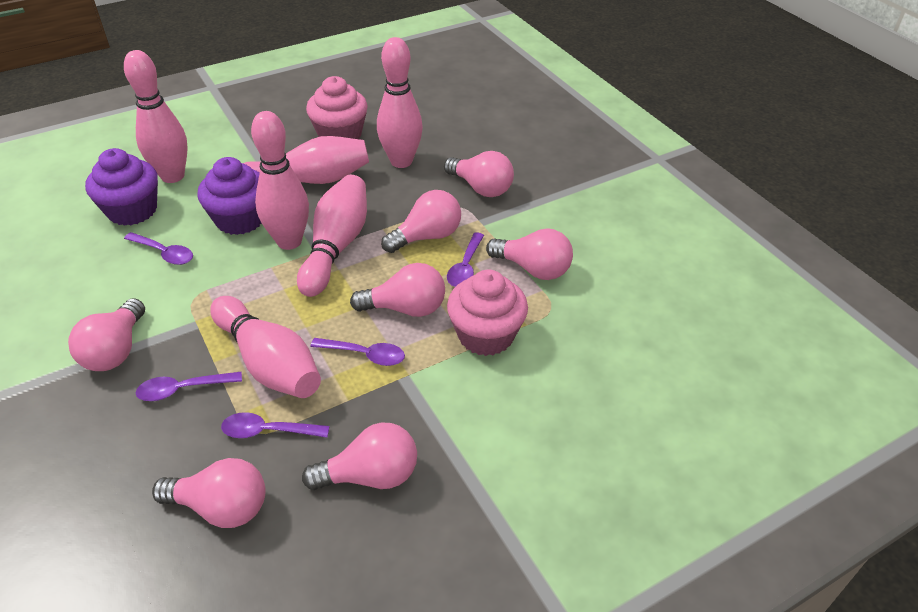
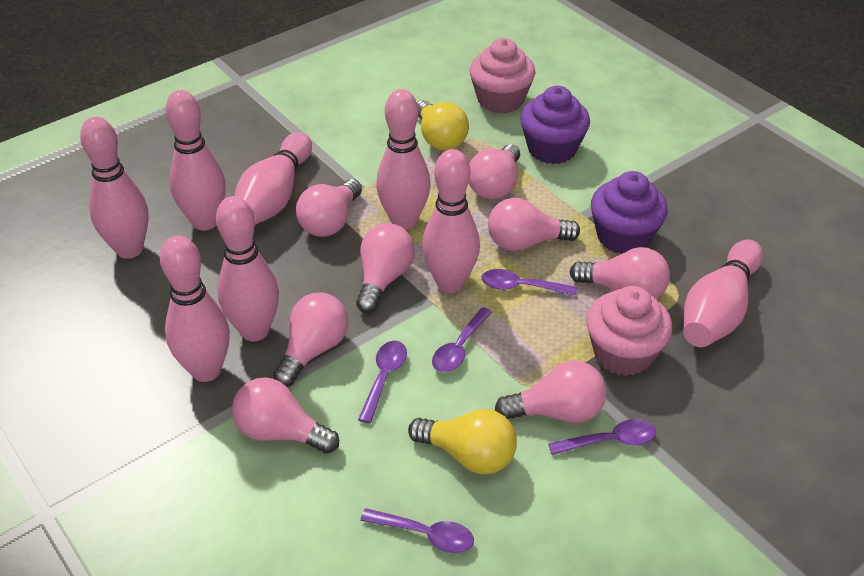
pink bowling pin: [124,50,188,183] [210,296,321,398] [243,136,369,184] [251,111,309,250] [297,175,367,297] [377,37,423,168] = 6 -> [80,117,148,259] [160,235,230,382] [165,90,226,231] [216,196,279,341] [234,132,312,225] [376,89,431,230] [422,149,480,293] [683,240,763,347] = 8
pink light bulb: [68,298,145,371] [152,458,266,528] [302,423,417,490] [350,263,445,317] [381,190,461,253] [444,151,514,197] [486,228,573,280] = 7 -> [232,377,339,454] [273,293,348,387] [296,179,362,237] [356,223,415,313] [469,144,520,199] [488,198,580,251] [495,361,607,423] [570,247,670,299] = 8
yellow light bulb: none = 0 -> [408,409,517,475] [417,100,469,150] = 2

